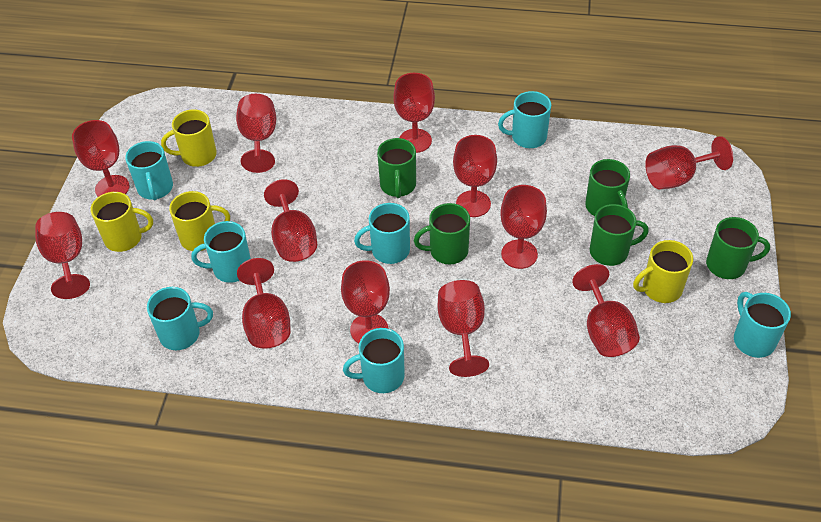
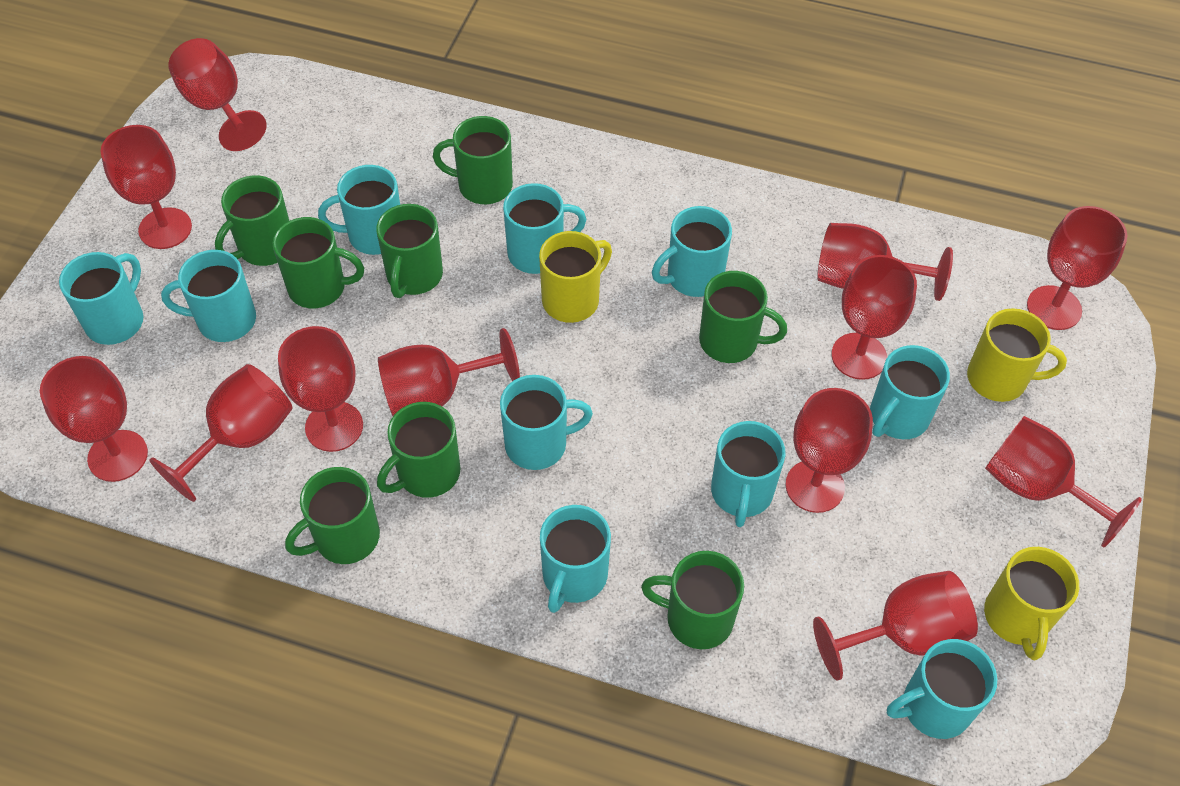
green mug: [377,138,416,198] [414,203,470,264] [585,159,630,216] [590,204,649,266] [706,217,770,279] = 5 -> [215,175,289,266] [273,217,364,308] [285,467,380,564] [376,204,443,298] [377,402,460,498] [433,116,513,204] [641,551,744,649] [699,271,787,363] = 8
turquoise mug: [125,141,173,200] [147,287,213,350] [191,221,251,283] [343,328,405,393] [354,203,410,264] [498,91,551,148] [734,292,791,358] = 7 -> [59,252,143,345] [161,250,256,342] [318,165,400,255] [500,375,593,470] [503,183,587,274] [540,505,611,613] [652,206,732,297] [711,421,786,527] [870,345,950,439] [887,639,997,739] = 10
yellow mug: [91,192,153,252] [161,109,217,167] [169,191,230,251] [633,240,693,303] = 4 -> [539,231,612,323] [967,308,1067,402] [984,547,1079,660] = 3

